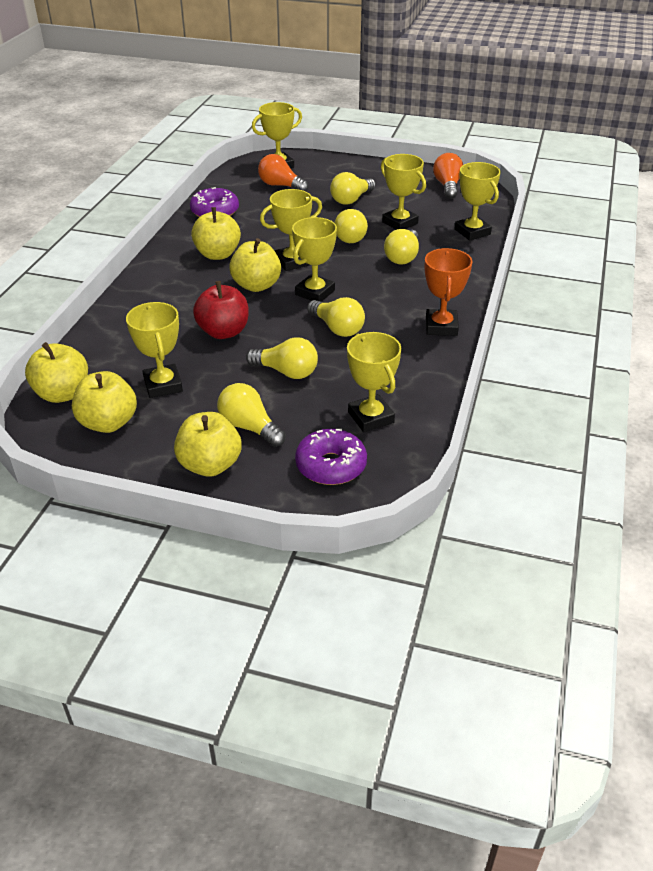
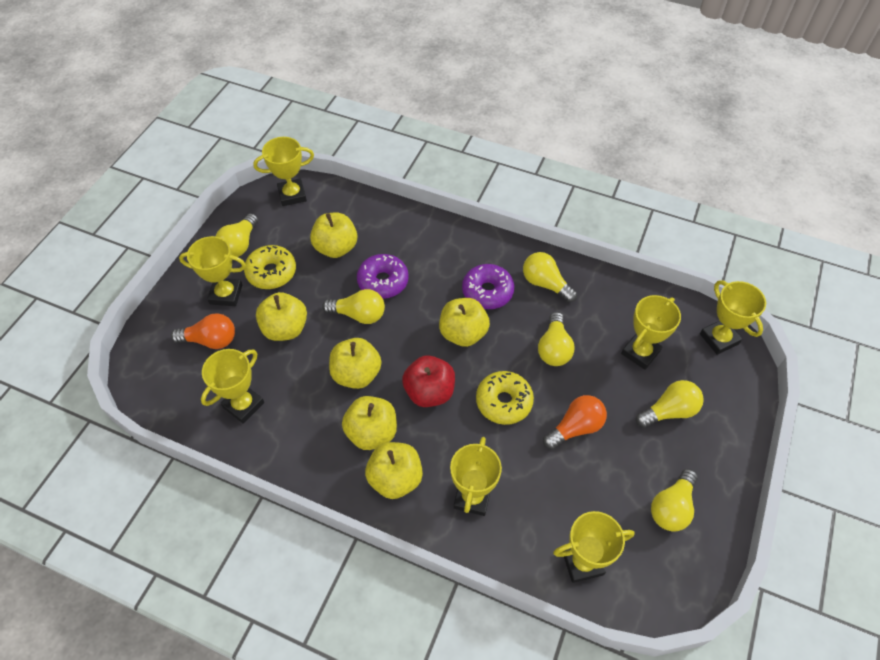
orange trophy: [424,248,472,336] = 1 -> none = 0
yellow apple: [25,342,88,403] [72,371,137,433] [174,412,242,477] [191,207,241,260] [229,238,281,292] = 5 -> [256,292,307,341] [310,213,357,258] [329,338,381,389] [342,396,397,450] [365,442,423,499] [439,298,490,347] = 6
yellow donut: none = 0 -> [244,245,296,289] [476,371,534,425] = 2

